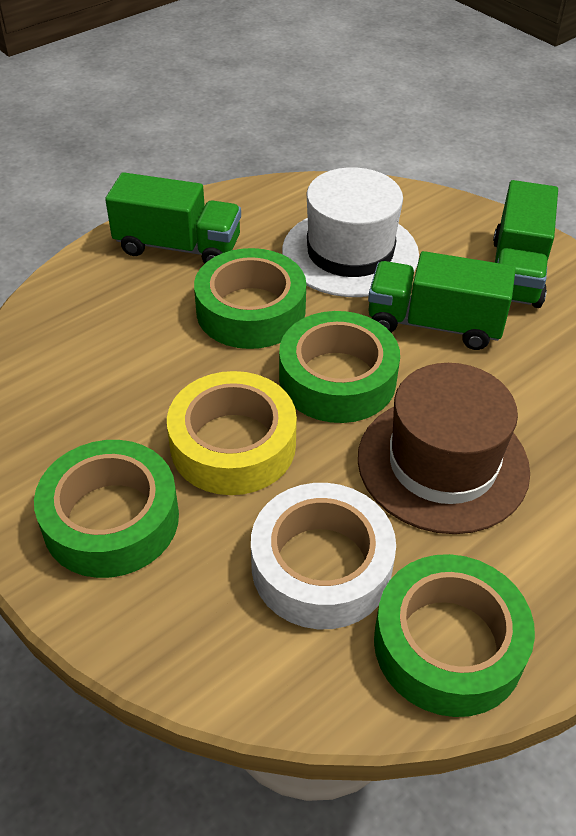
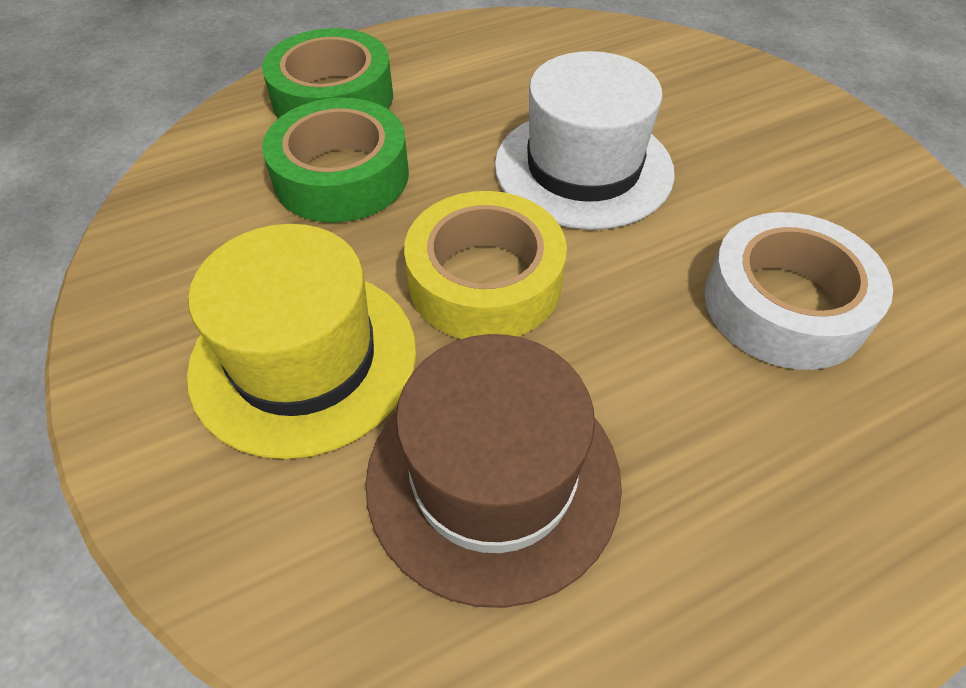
green tape: [34,440,179,578] [194,248,306,349] [279,311,400,423] [374,554,535,717] = 4 -> [262,28,393,119] [262,98,409,223] = 2
green truck: [105,172,241,264] [368,251,516,350] [493,180,558,308] = 3 -> none = 0
yellow hat: none = 0 -> [187,224,416,459] = 1

